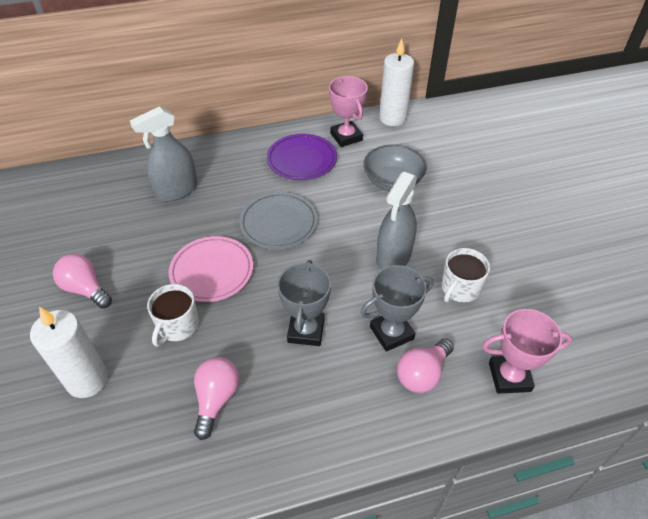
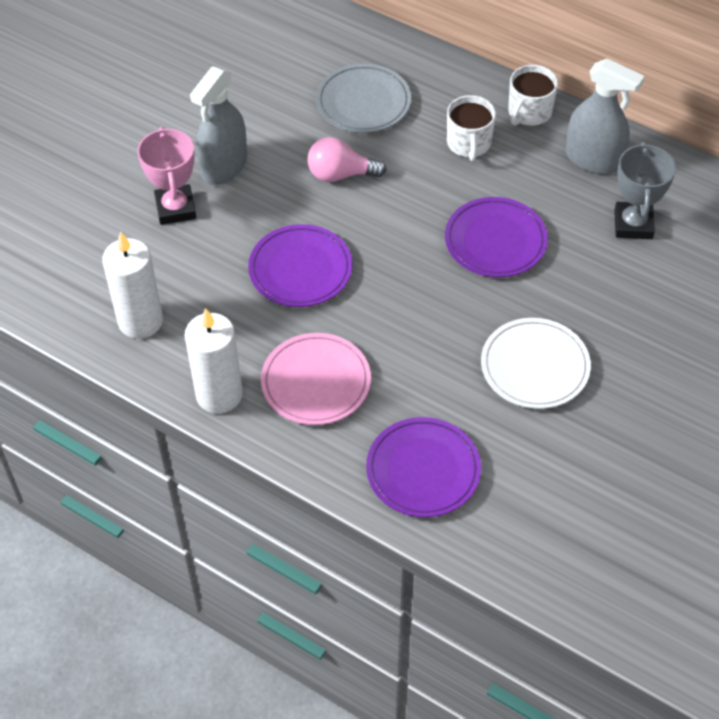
grey bowl: [363,144,427,191] = 1 -> none = 0
grey trophy: [277,260,331,346] [360,265,434,352] = 2 -> [614,142,676,239] = 1
pink light bulb: [53,254,112,309] [194,357,240,440] [397,339,454,393] = 3 -> [307,137,386,182] = 1
pink trophy: [329,76,368,147] [482,309,572,394] = 2 -> [137,127,196,225] = 1
purple plate: [267,134,337,180] = 1 -> [248,224,352,307] [366,417,481,517] [445,197,548,277] = 3
white plate: none = 0 -> [481,318,591,409] = 1

